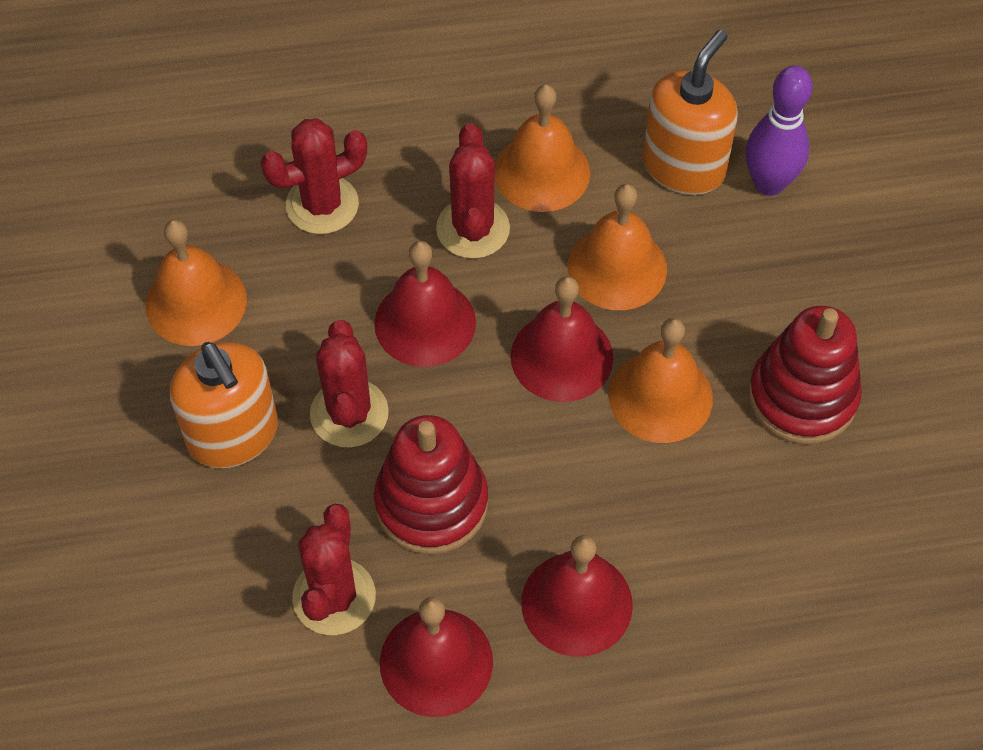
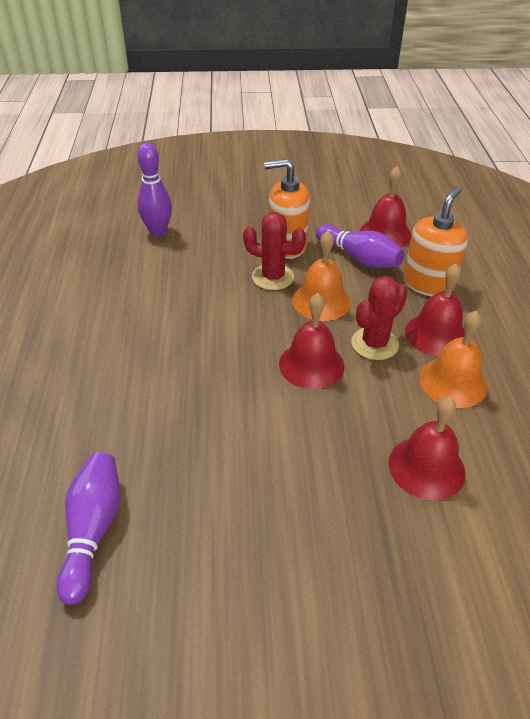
orange bell: [146,220,247,346] [495,84,590,212] [568,184,667,310] [609,318,713,443] = 4 -> [292,231,351,321] [419,311,488,408] = 2
purple bowling pin: [746,65,813,196] = 1 -> [56,452,120,605] [137,143,172,237] [316,224,404,268] = 3
red cactus: [261,118,367,234] [292,504,376,635] [310,320,389,447] [436,123,510,259] = 4 -> [243,212,306,290] [351,276,408,360] = 2
red stacking toy: [374,415,488,554] [748,306,862,444] = 2 -> none = 0

